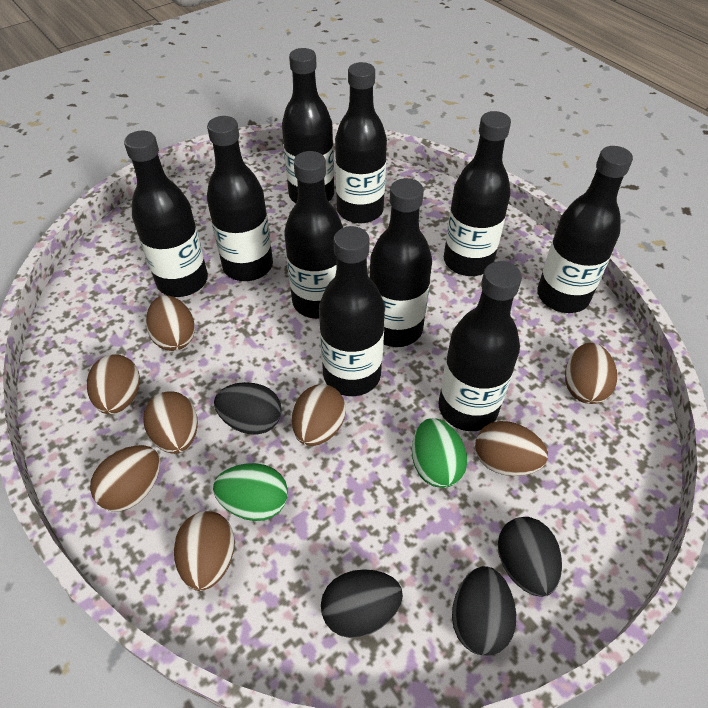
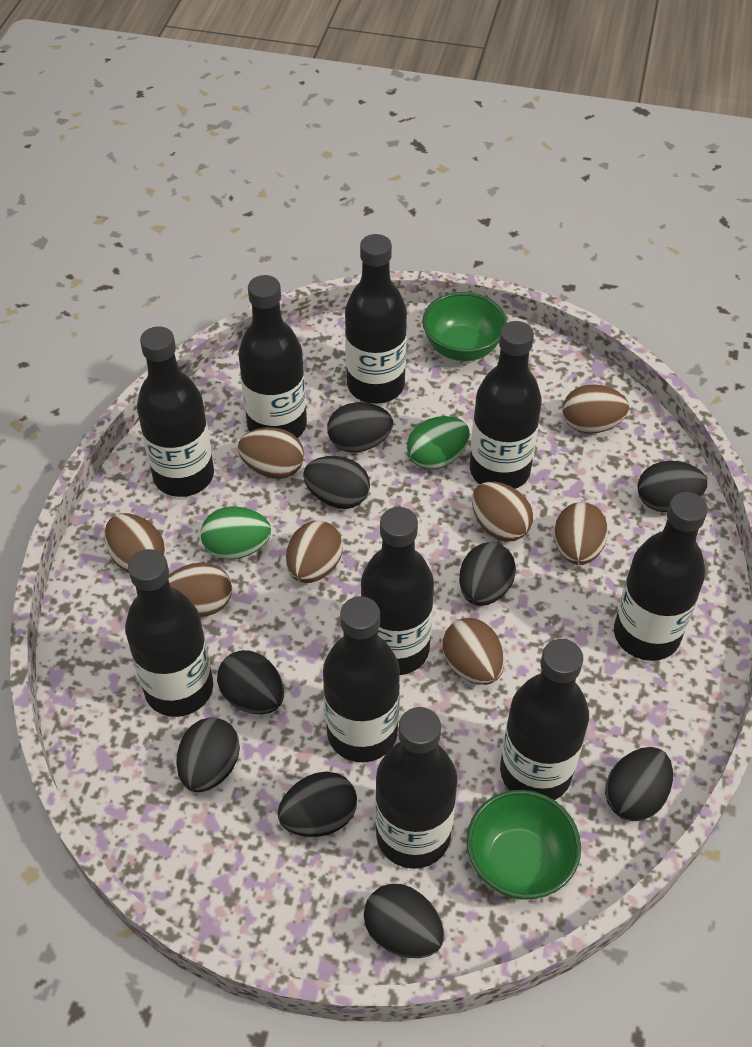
black egg: [214,382,282,435] [321,569,403,638] [452,566,516,656] [498,517,562,597] = 4 -> [176,717,240,792] [217,650,284,714] [278,772,357,837] [303,456,370,509] [327,402,393,452] [364,884,444,958] [459,542,516,606] [605,747,673,821] [638,461,707,512] = 9
green bowl: none = 0 -> [422,292,507,361] [467,790,581,900] = 2

